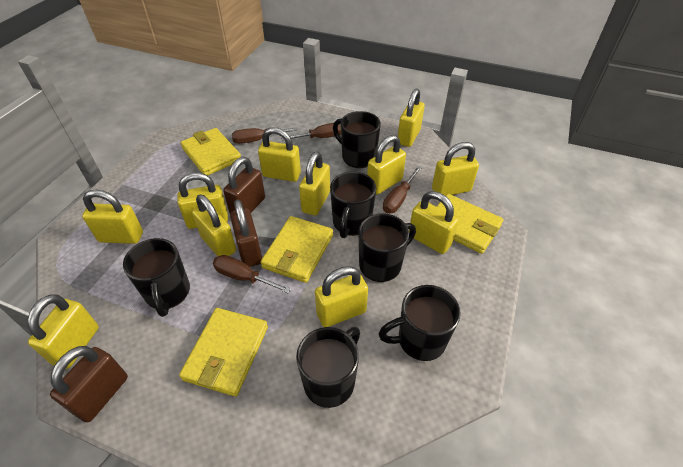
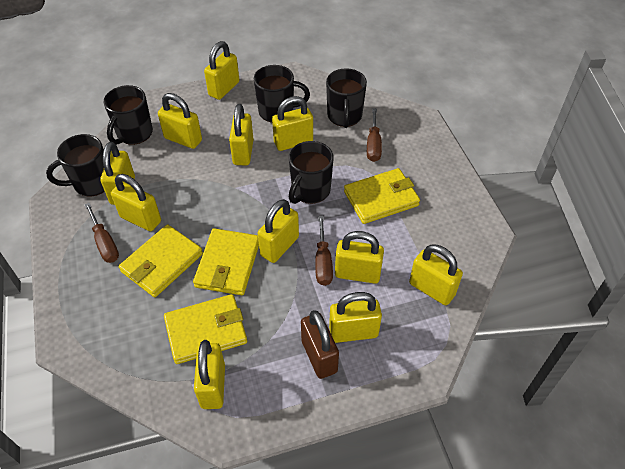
black mug: [123,238,190,317] [296,327,360,408] [330,172,376,238] [333,111,381,168] [358,213,416,282] [379,285,461,361] = 6 -> [46,134,105,196] [104,85,153,145] [254,65,310,123] [289,141,334,204] [326,68,367,128] = 5
brown padlock: [50,346,128,422] [223,157,265,213] [230,200,262,267] = 3 -> [301,310,339,379] = 1
brown screwdriver: [213,255,291,293] [232,128,297,144] [281,123,341,140] [383,166,421,213] = 4 -> [84,203,119,263] [315,216,333,286] [367,108,382,162] = 3

